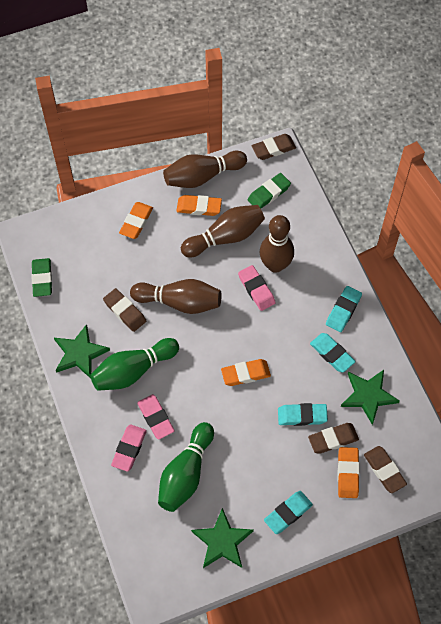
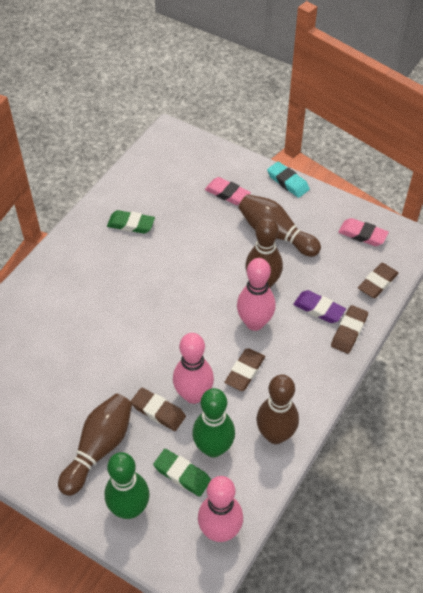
green star: [54,324,110,378] [191,508,254,568] [341,370,400,425] = 3 -> none = 0
orange eraser: [119,202,153,239] [177,195,222,216] [221,359,271,386] [338,447,360,498] = 4 -> none = 0
pink bowling pin: none = 0 -> [173,333,214,404] [198,476,243,542] [237,258,276,331] = 3
pink eraser: [111,424,147,472] [137,394,175,440] [238,265,276,311] = 3 -> [205,177,251,205] [338,218,389,246] = 2
purple eraser: none = 0 -> [293,290,346,323] = 1
turquoise eraser: [264,491,313,534] [278,403,328,426] [310,333,356,373] [326,286,362,332] = 4 -> [267,162,310,198] = 1

